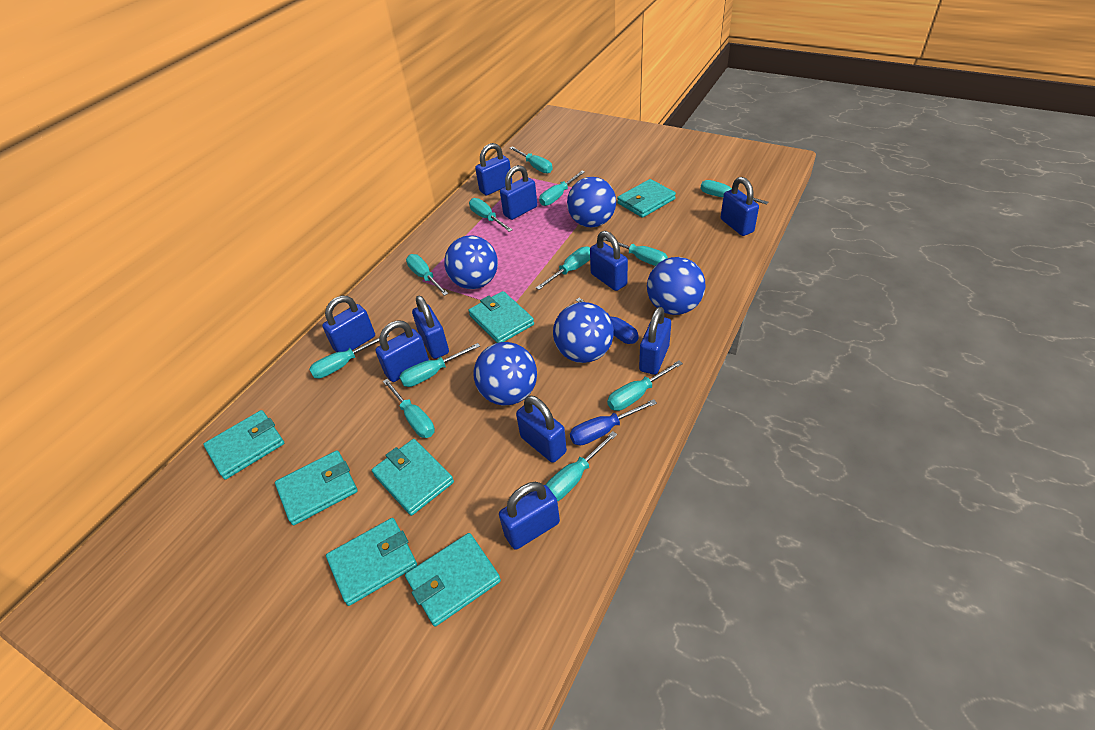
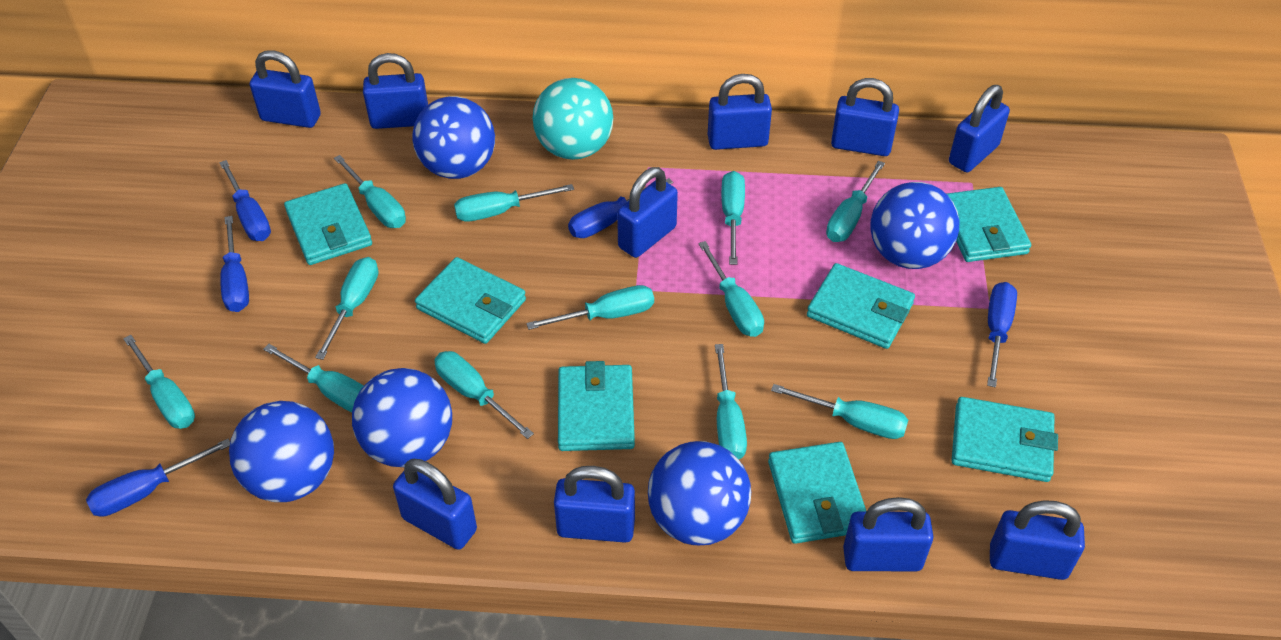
blue screwdriver: [570,399,657,445] [576,298,638,344] = 2 -> [86,439,230,517] [219,160,271,241] [220,216,249,312] [568,178,673,238] [987,282,1017,388] = 5
turquoise ball: none = 0 -> [533,78,613,160] = 1

